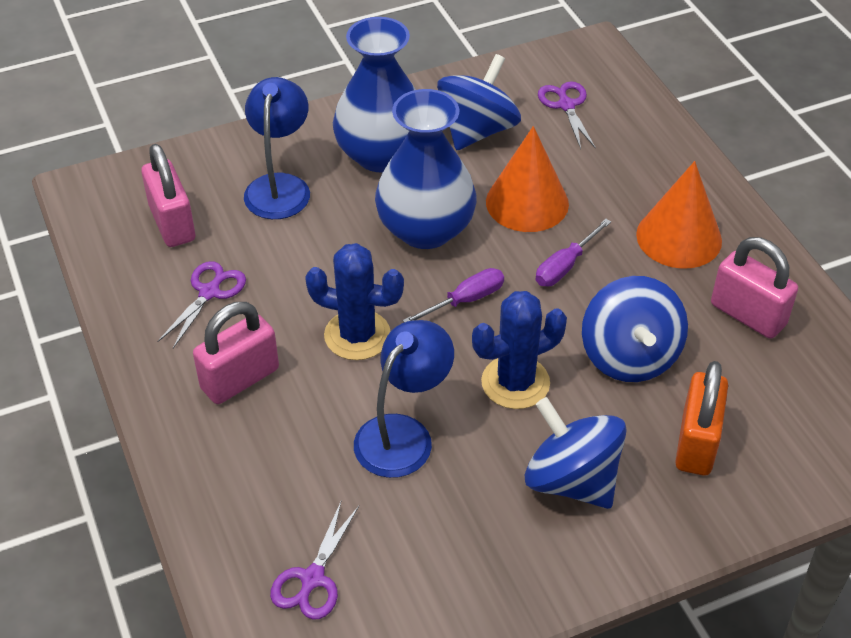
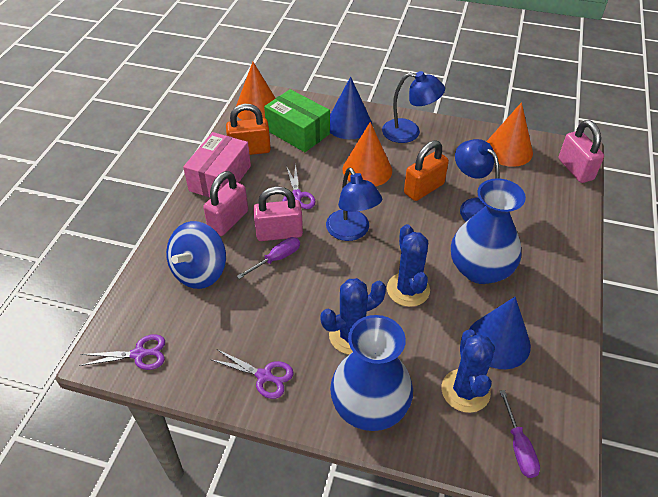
blue cactus: [305,243,404,360] [472,291,567,409] = 2 -> [321,278,386,354] [387,224,430,307] [441,329,495,413] = 3
blue cone: none = 0 -> [330,77,372,139] [469,297,531,369] = 2
blue lamp: [244,77,310,219] [354,320,454,478] = 2 -> [326,167,382,241] [382,71,445,143] [455,139,500,222] = 3
blue spinning top: [437,54,521,150] [525,397,627,509] [582,276,688,382] = 3 -> [166,221,226,289] = 1
green box: none = 0 -> [264,89,330,152] = 1
orange cone: [486,126,569,232] [636,161,722,269] = 2 -> [236,62,275,120] [343,122,392,187] [486,102,533,167] = 3
orange padlock: [675,361,728,475] = 1 -> [226,104,271,155] [404,140,449,201] = 2
pink box: none = 0 -> [183,132,251,197] = 1

